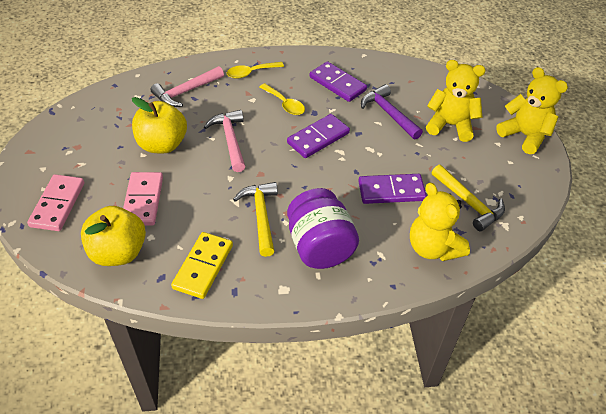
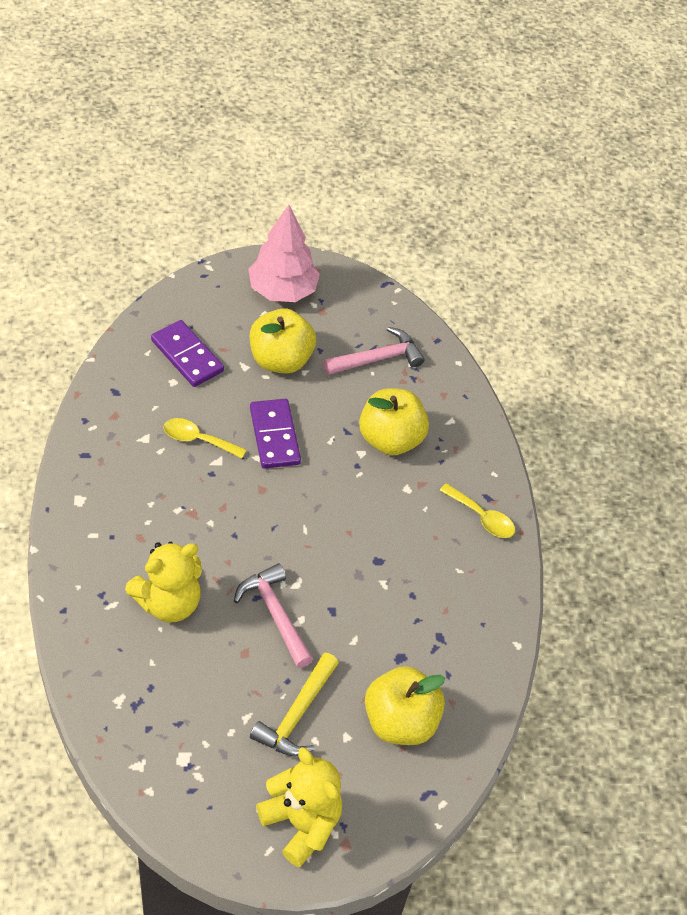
pink domino: [27,174,84,231] [123,172,163,226] = 2 -> none = 0
pink tree: none = 0 -> [248,205,320,302] = 1
purple domino: [287,114,350,158] [310,61,367,102] [358,174,426,204] = 3 -> [151,320,224,387] [250,399,301,469] = 2
purple hammer: [361,84,423,140] = 1 -> none = 0
purple jar: [287,188,359,269] = 1 -> none = 0
yellow apple: [81,206,146,266] [132,97,187,153] = 2 -> [250,308,316,373] [359,388,429,455] [365,666,445,745] = 3
yellow domino: [171,232,233,299] = 1 -> none = 0
yellow hammer: [233,182,278,257] [432,165,505,231] = 2 -> [250,653,339,756] = 1
yellow teddy bear: [410,182,470,261] [426,60,486,142] [496,67,568,154] = 3 -> [125,542,202,622] [256,747,342,867] = 2

